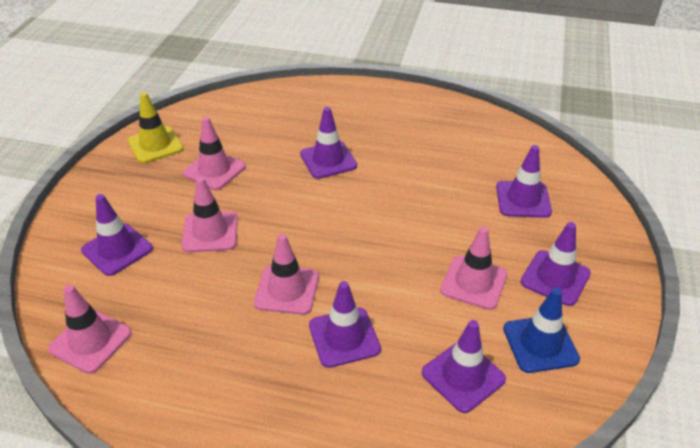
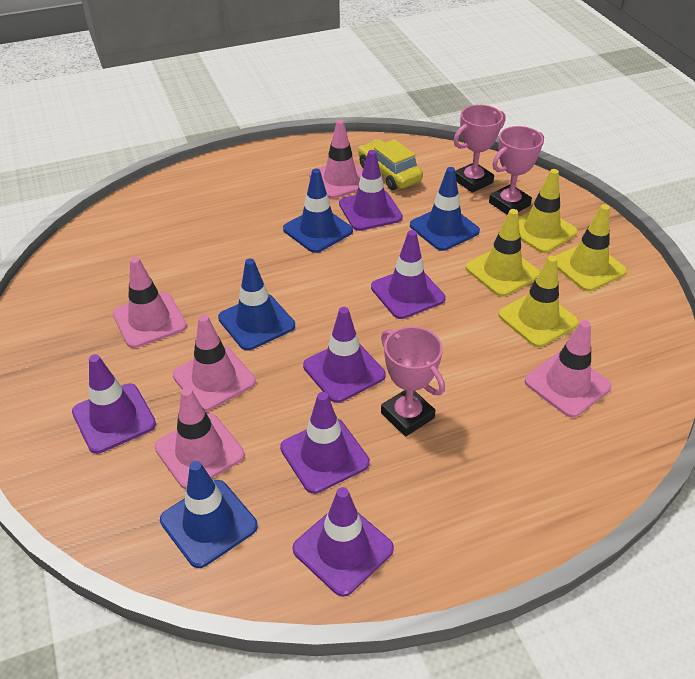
blue traffic cone: [503,288,580,373] = 1 -> [160,461,258,568] [218,258,295,351] [283,169,353,253] [410,167,480,251] = 4
pink trophy: none = 0 -> [381,326,445,436] [454,105,506,193] [489,126,544,215] = 3
yellow car: none = 0 -> [358,139,423,190] = 1
yellow traffic cone: [128,92,184,163] = 1 -> [466,209,540,297] [498,256,579,347] [519,169,578,253] [555,204,627,291] = 4

